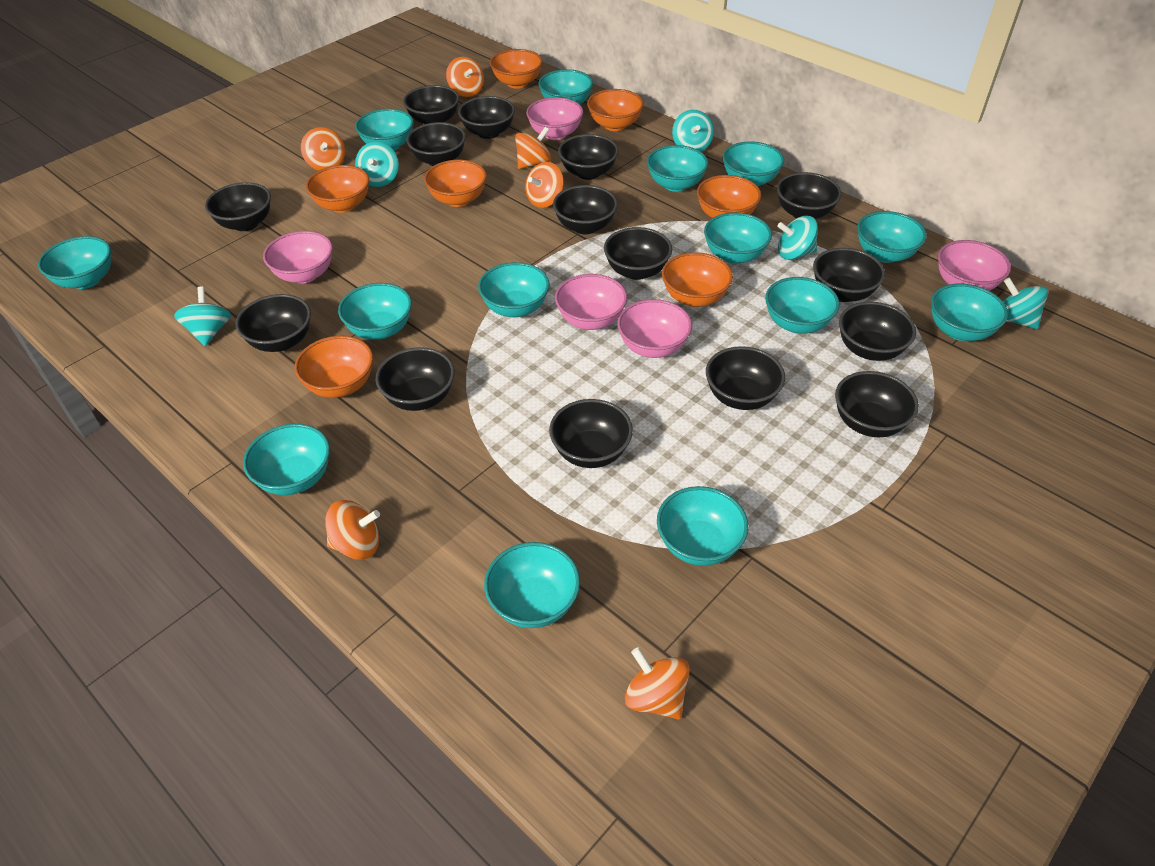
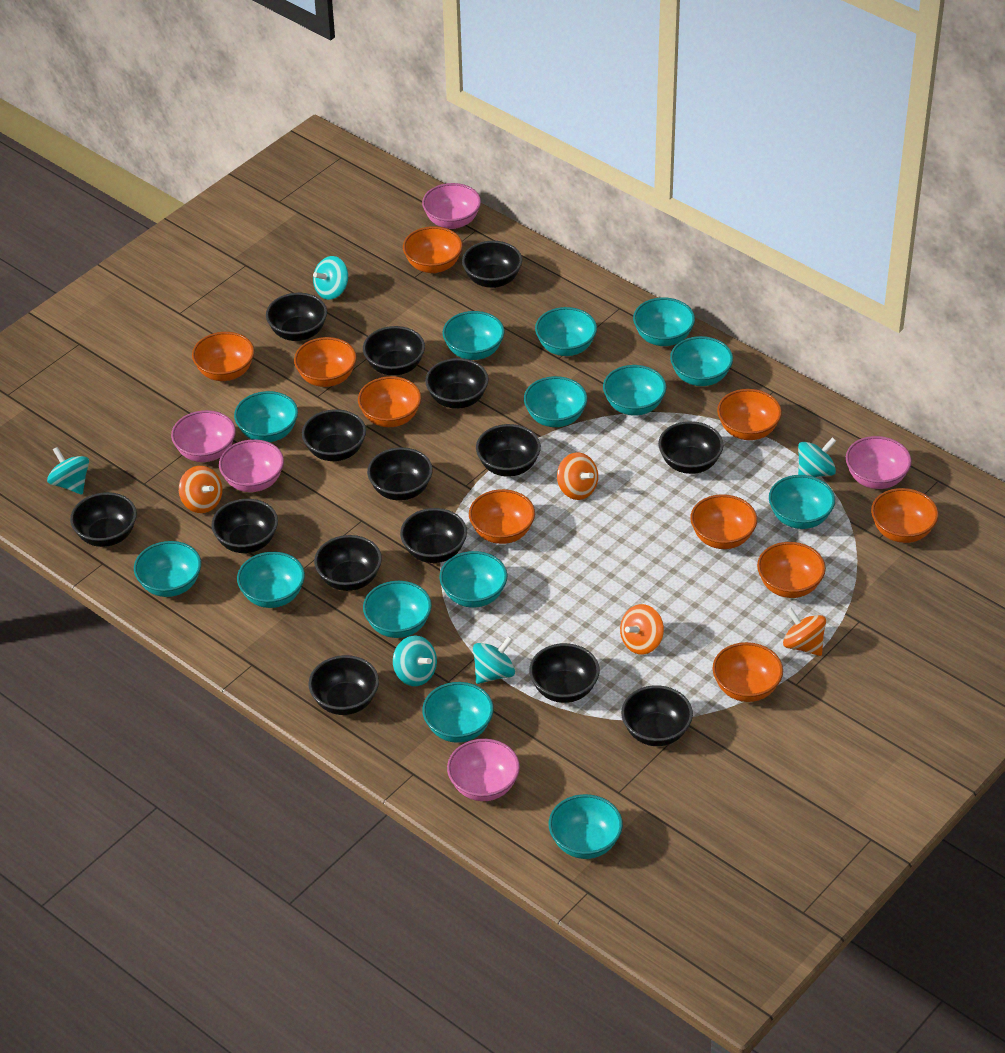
orange bowl: [295,336,373,398] [306,165,370,213] [424,160,487,207] [490,49,543,89] [587,89,644,131] [662,252,733,307] [697,175,761,218] = 7 -> [192,332,254,381] [294,337,357,387] [358,376,421,427] [403,226,463,273] [469,489,535,544] [690,494,757,549] [712,642,783,702] [717,389,782,440] [757,542,826,598] [871,488,938,543] = 10
orange spinning top: [301,127,345,170] [325,500,380,560] [446,57,484,97] [515,127,551,169] [525,162,564,208] [625,647,690,719] = 6 -> [179,466,222,513] [557,452,598,500] [620,604,664,654] [783,608,826,656] = 4

